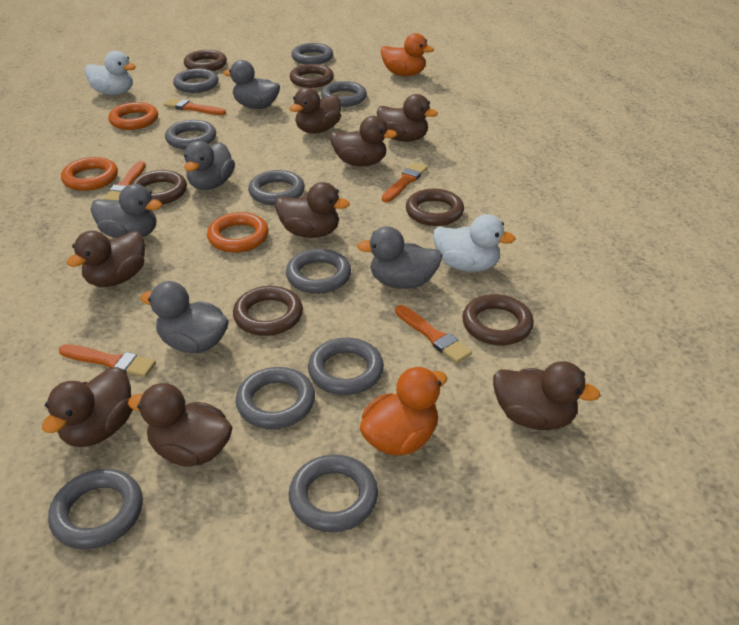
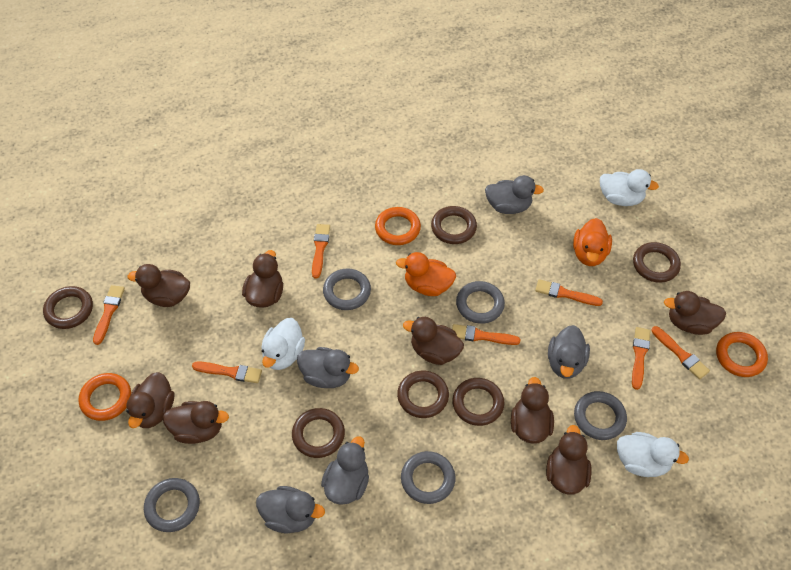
grey ring: [48,469,143,549] [165,120,216,149] [173,68,219,93] [236,367,315,429] [248,170,305,205] [286,249,351,294] [289,454,378,532] [291,43,333,64] [308,338,384,395] [321,81,367,107] = 10 -> [144,478,200,532] [323,268,371,310] [401,451,455,504] [456,281,505,324] [574,391,627,440] = 5
orange brush: [59,344,156,377] [103,161,146,200] [164,98,226,115] [382,162,428,202] [395,305,472,363] = 5 -> [93,285,125,345] [192,361,262,383] [312,224,330,279] [452,324,521,345] [535,279,603,306] [632,327,651,390] [651,326,710,379] = 7
white duck: [85,51,136,95] [433,214,516,272] = 2 -> [262,318,305,370] [600,169,659,206] [617,432,689,477] = 3

